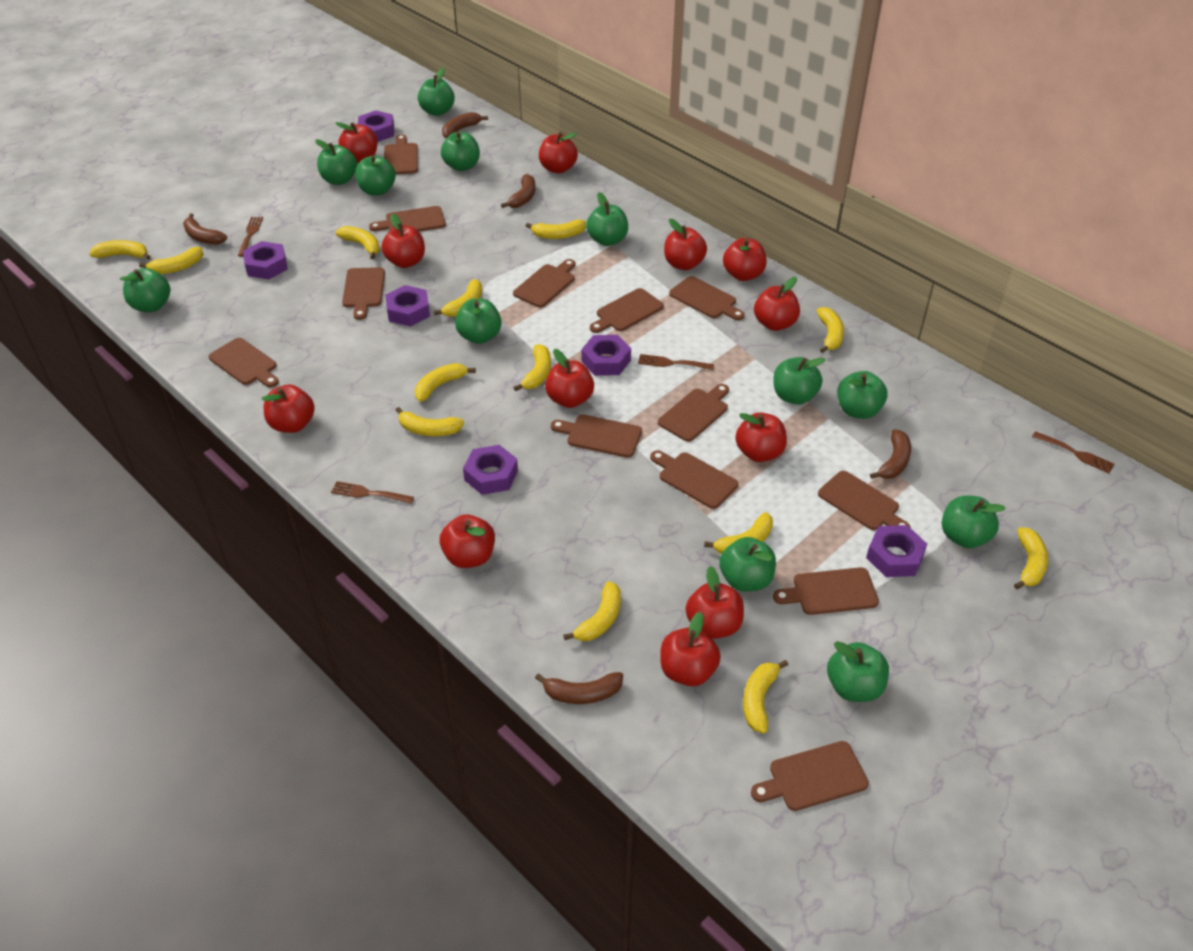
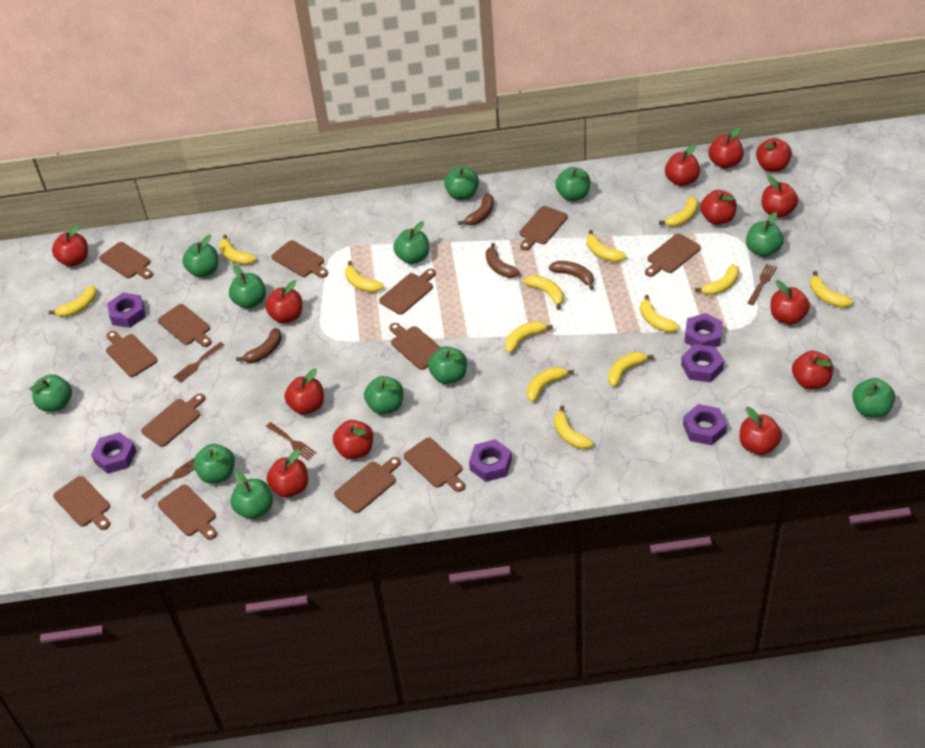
brown banana: [183,213,227,245] [442,112,488,138] [501,174,535,208] [535,672,623,704] [870,429,911,479] = 5 -> [236,328,282,363] [458,193,494,225] [486,243,520,278] [549,261,594,290] = 4
red apple: [262,385,315,433] [335,122,378,163] [382,214,425,268] [439,514,495,568] [539,132,578,174] [545,349,594,408] [660,612,721,686] [664,219,707,270] [686,566,744,639] [723,238,767,281] [735,412,787,462] [754,277,800,331] = 12 -> [52,224,88,267] [265,280,302,324] [267,449,308,498] [284,368,324,415] [333,420,373,459] [665,144,700,186] [700,190,737,225] [709,127,744,169] [739,407,782,455] [756,138,792,172] [762,175,798,218] [771,280,810,325] [792,351,833,389] = 13

